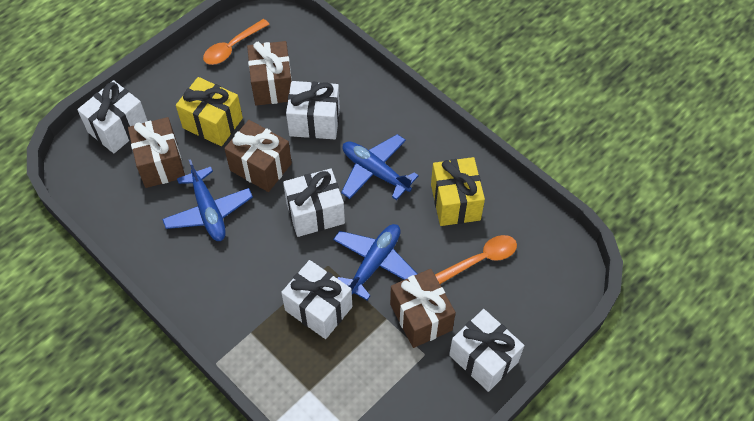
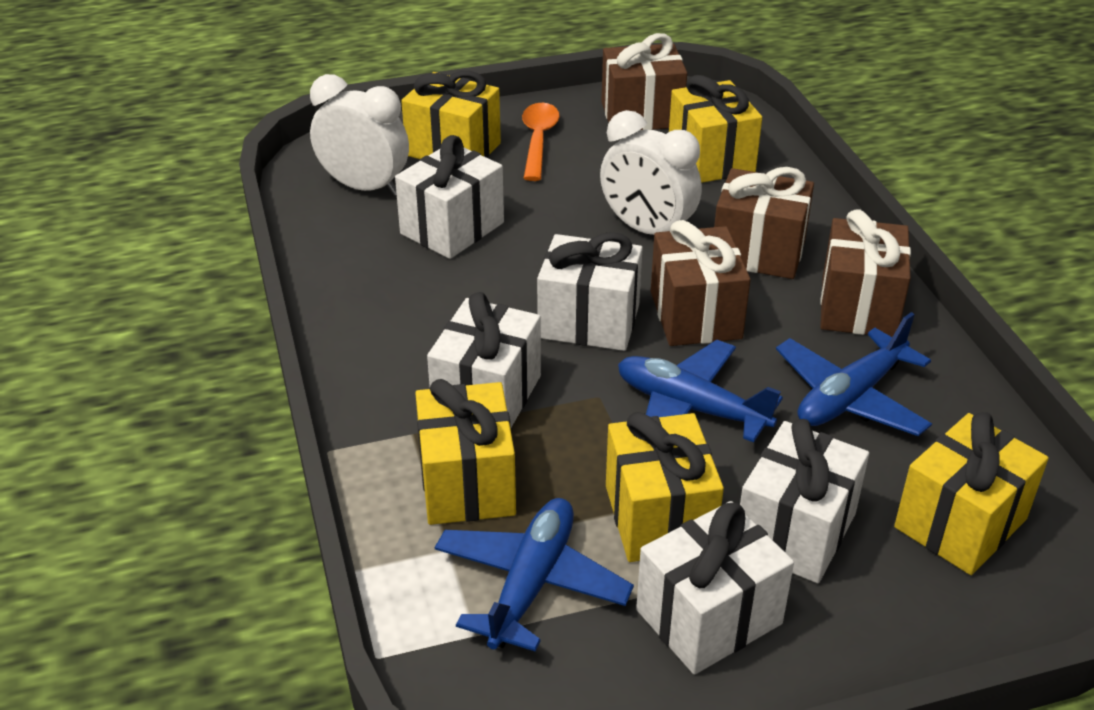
orange spoon: [203,19,270,65] [435,235,517,284] = 2 -> [522,103,560,181] = 1
white clock: none = 0 -> [310,74,409,196] [600,110,702,235] = 2
yellow gift: [176,77,243,146] [431,157,485,226] = 2 -> [401,71,501,159] [415,379,516,525] [606,412,724,562] [669,75,762,183] [894,412,1049,575] = 5

